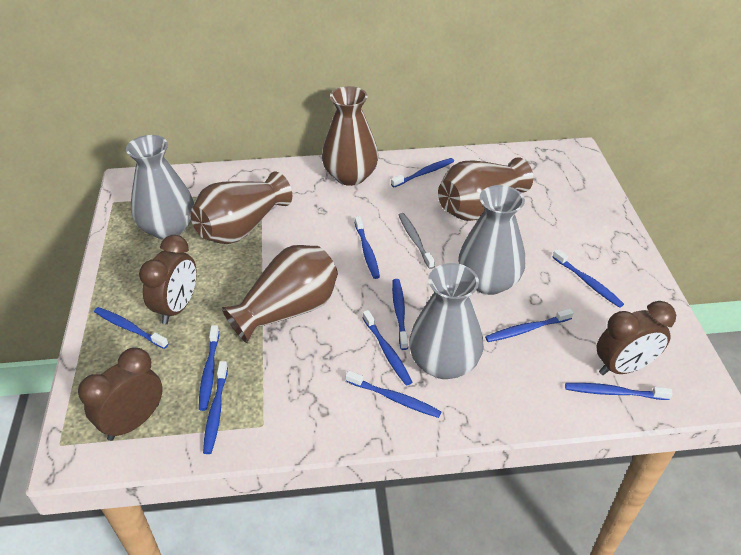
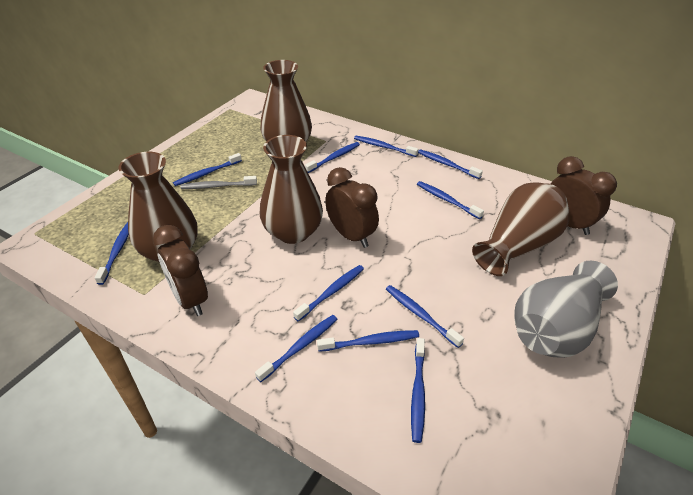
grey vase: [126,135,194,239] [409,263,484,379] [458,185,525,295] = 3 -> [514,261,618,358] = 1

